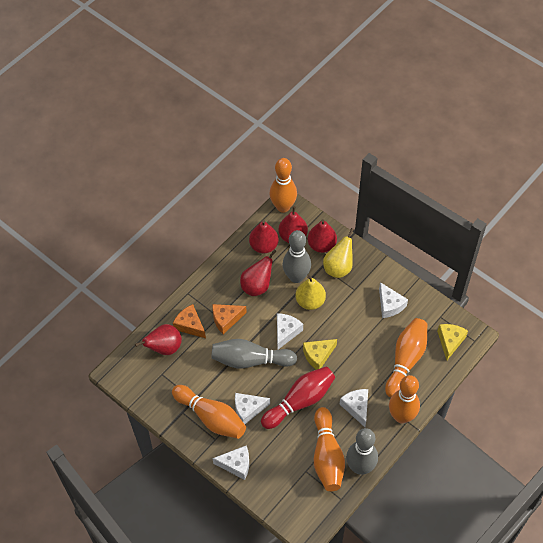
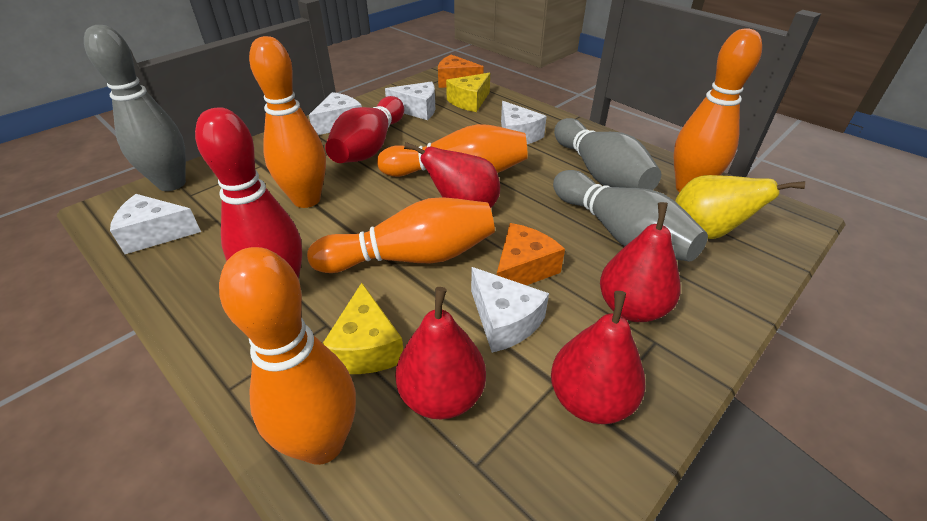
red bowling pin: [261,366,335,429] = 1 -> [195,107,302,279] [325,96,404,163] = 2
red pear: [135,324,182,355] [240,249,276,296] [249,220,279,254] [278,206,308,243] [307,219,337,253] = 5 -> [395,287,486,419] [404,142,500,208] [551,291,646,424] [600,202,681,322] = 4
yellow pear: [295,275,326,310] [323,228,354,278] = 2 -> [675,175,805,239] = 1

